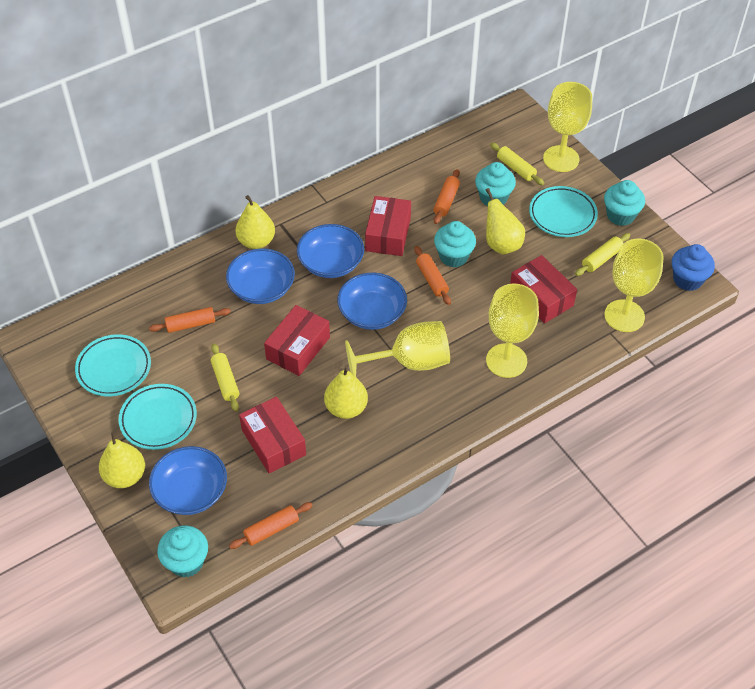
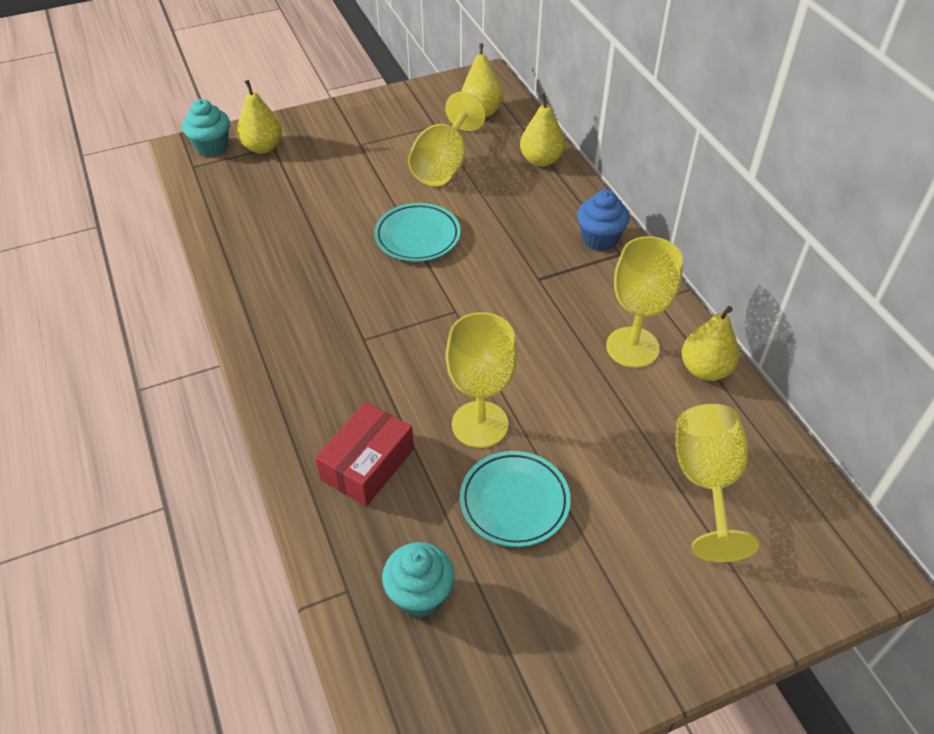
blue bowl: [149,446,227,515] [226,248,295,304] [297,224,364,278] [337,273,407,330] = 4 -> none = 0
orange rolling pin: [149,307,231,333] [229,502,313,549] [414,246,451,305] [434,169,460,224] = 4 -> none = 0
red box: [239,397,306,473] [264,305,330,376] [365,196,411,256] [510,255,577,323] = 4 -> [315,402,414,506] = 1
turquoise cupcake: [157,526,208,577] [434,221,476,268] [475,162,516,206] [604,180,645,226] = 4 -> [182,99,230,157] [382,542,455,617] = 2
turquoise plate: [75,334,151,396] [118,384,197,450] [529,186,598,237] = 3 -> [374,203,461,262] [460,451,571,547] = 2
yellow rolling pin: [211,343,239,412] [490,143,544,185] [575,233,630,276] = 3 -> none = 0

